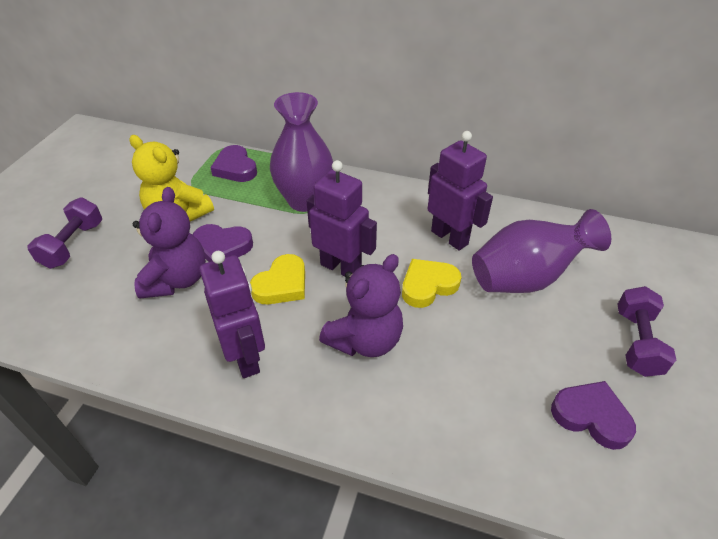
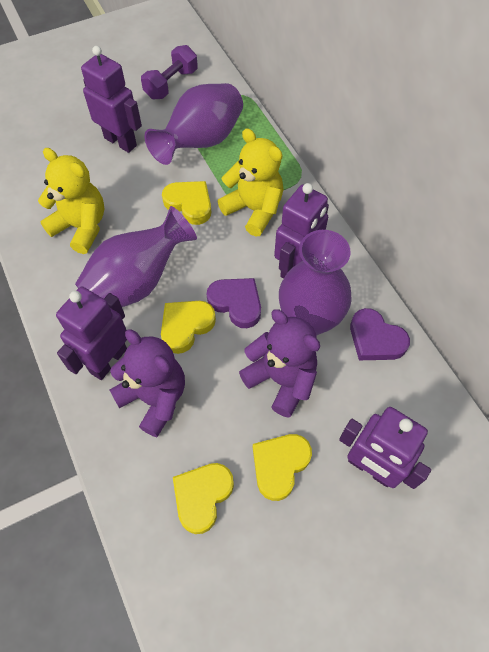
purple dumbbell: [27,198,102,269] [617,286,676,377] = 2 -> [141,45,198,99] = 1
purple heart: [193,224,253,262] [210,145,257,182] [551,381,636,450] = 3 -> [207,278,261,328] [350,308,410,360] = 2
purple robot: [200,251,265,378] [307,160,377,276] [428,131,493,251] = 3 -> [56,287,127,380] [81,46,142,153] [274,183,329,279] [339,407,431,489] = 4
purple vase: [270,92,333,212] [472,209,611,293] = 2 -> [75,206,197,307] [144,83,243,165] [279,230,352,336] = 3
yellow heart: [250,254,305,304] [402,259,461,308] = 2 -> [161,301,216,354] [162,181,211,225] [173,463,234,534] [253,434,312,501] = 4
yellow teddy bear: [129,135,214,221] = 1 -> [38,148,104,254] [218,128,284,236] = 2

